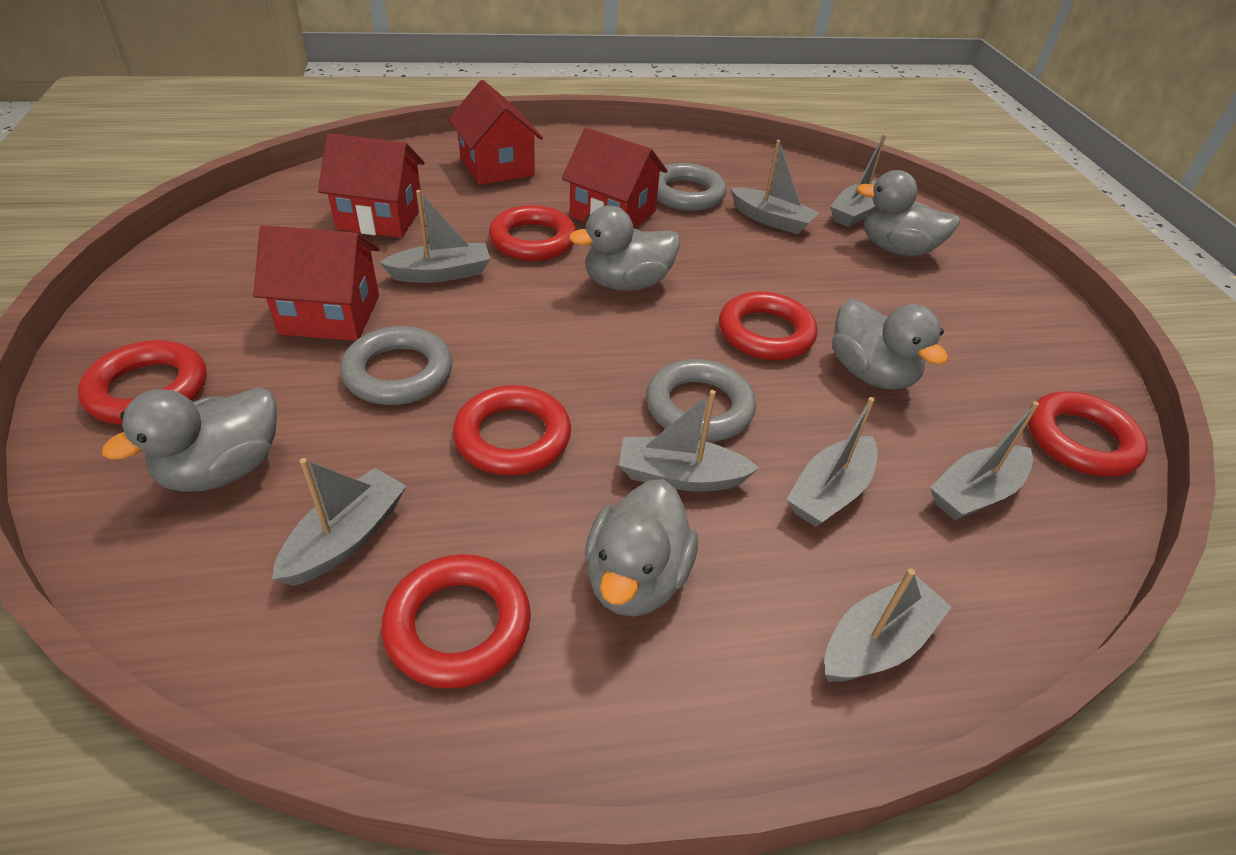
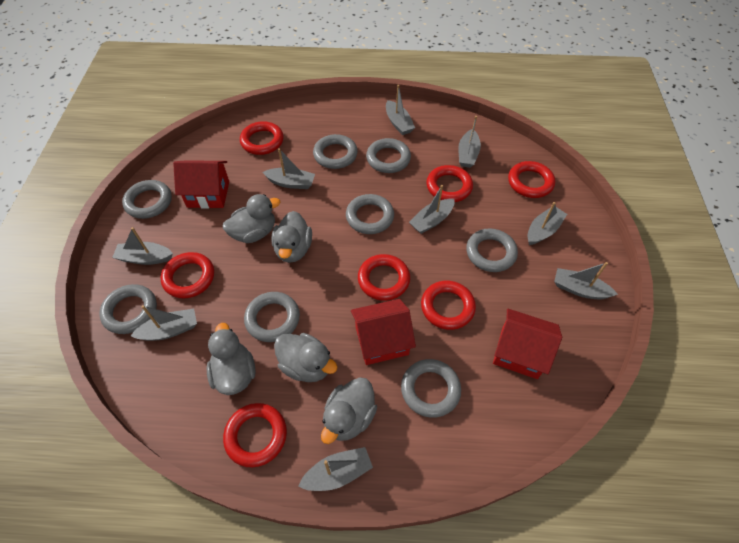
grey boat: [272,458,406,586] [379,190,490,283] [619,390,759,491] [731,140,819,234] [786,397,878,527] [825,569,952,682] [830,134,886,227] [930,401,1039,520] = 8 -> [112,227,173,265] [131,305,197,341] [263,148,315,189] [298,447,373,491] [386,85,415,135] [409,185,455,234] [458,116,481,168] [527,202,567,245] [554,262,618,299] = 9
grey ring: [340,326,452,405] [646,359,756,442] [657,163,727,211] = 3 -> [99,284,157,334] [122,180,172,219] [244,292,300,342] [313,134,358,169] [346,194,394,234] [366,138,411,173] [401,359,461,418] [466,228,518,272] = 8
red house: [254,225,379,341] [318,133,425,238] [448,80,543,185] [562,127,668,229] = 4 -> [173,160,229,209] [351,299,416,365] [493,309,562,379] = 3
red ring: [78,340,207,424] [381,554,531,689] [453,385,571,476] [489,205,576,261] [719,292,817,360] [1028,391,1148,477] = 6 -> [160,252,214,298] [223,403,287,467] [240,121,284,155] [358,254,410,301] [421,281,476,330] [426,165,473,202] [508,161,555,198] = 7

